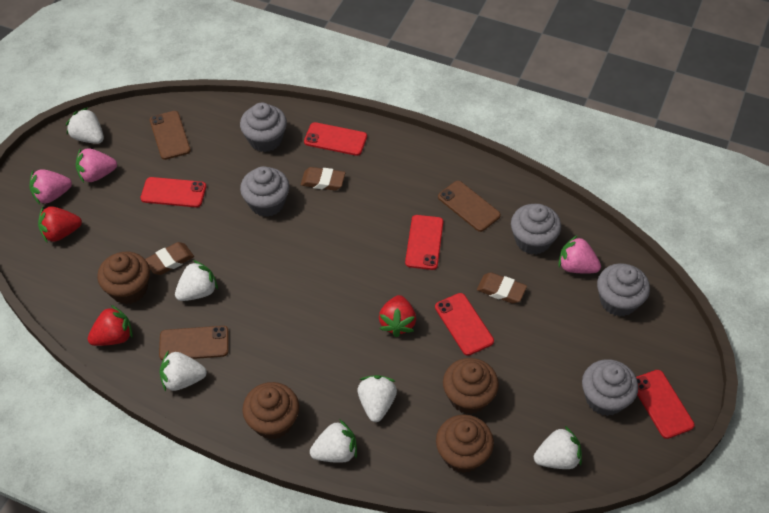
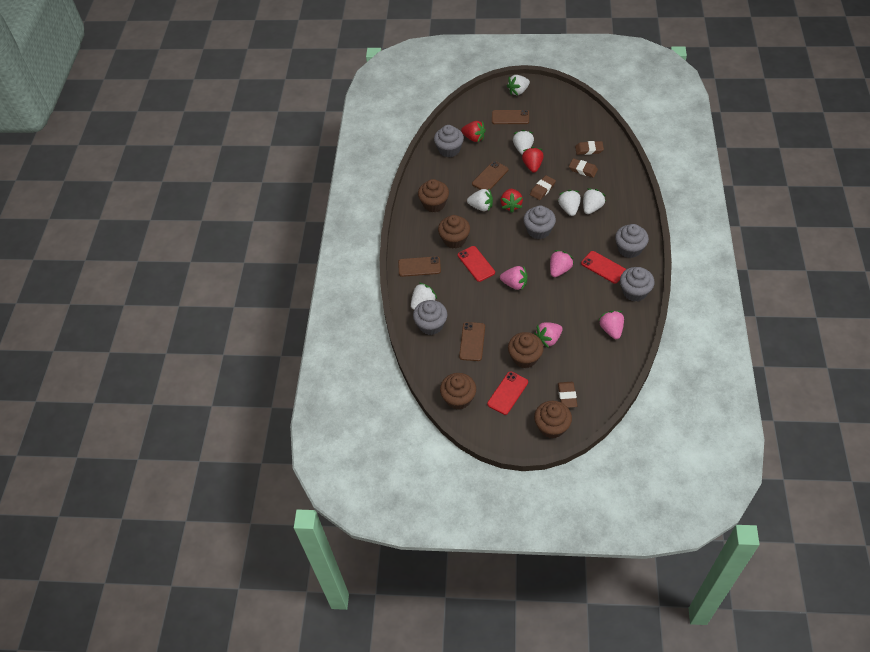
brown cupcake: [97,252,150,304] [242,382,299,439] [436,415,494,473] [443,358,499,414] = 4 -> [418,179,449,212] [438,215,470,248] [440,373,476,410] [508,332,544,368] [534,401,572,439] = 5
brown eraser: [145,242,194,275] [301,167,345,191] [477,272,527,304] = 3 -> [530,175,556,200] [558,382,577,408] [569,158,598,178] [575,141,604,155] = 4
brown phone: [150,111,191,160] [159,326,229,361] [438,181,501,232] = 3 -> [398,256,441,277] [459,322,485,361] [472,161,508,191] [492,110,529,124] = 4
pink strawberry: [30,169,72,204] [76,148,117,183] [558,235,601,274] = 3 -> [500,266,528,290] [534,322,562,348] [550,250,574,277] [598,311,624,339] = 4
red phone: [141,177,206,207] [304,122,367,156] [405,215,444,270] [435,293,494,356] [636,370,695,439] = 5 -> [458,246,495,282] [487,371,528,415] [581,251,626,283] = 3

